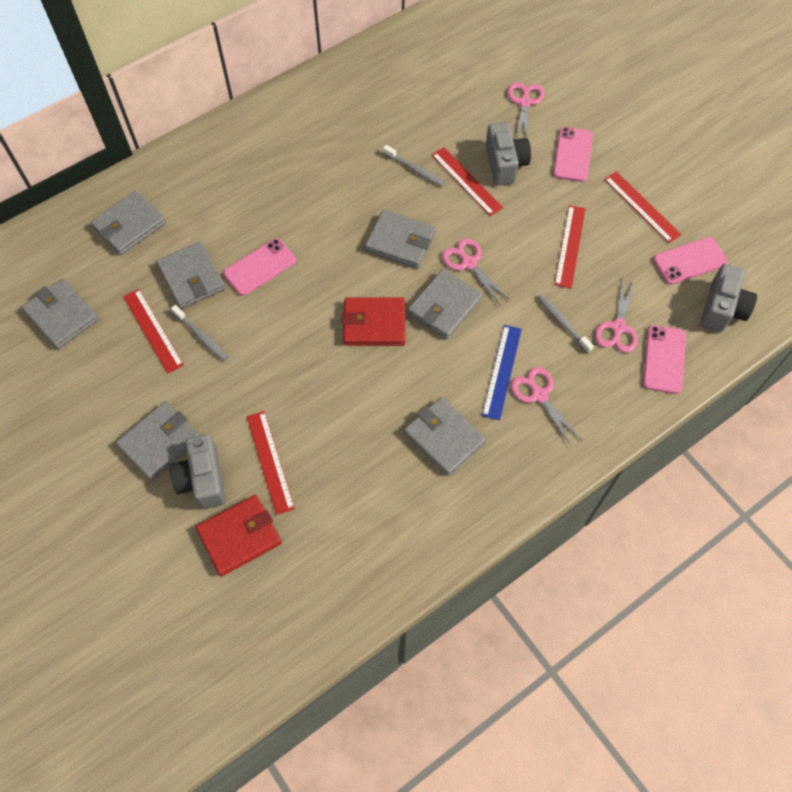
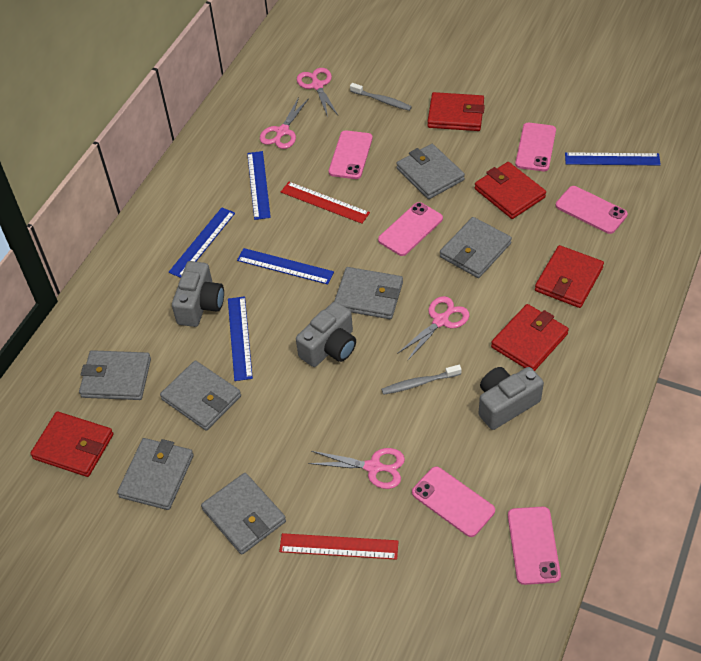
blue ruler: [482,325,522,420] = 1 -> [169,207,235,278] [228,296,253,381] [237,248,334,284] [247,151,271,220] [565,152,661,166] = 5
grey toothbrush: [171,305,228,361] [383,145,445,186] [537,294,594,353] = 3 -> [350,83,412,111] [381,365,462,395] = 2
pink phone: [223,238,296,296] [553,127,593,182] [643,325,686,394] [653,237,728,285] = 4 -> [329,130,372,179] [378,202,443,256] [412,466,495,537] [508,506,561,585] [515,123,556,171] [556,186,628,234] = 6
red ruler: [123,289,184,374] [247,411,295,515] [432,147,503,216] [554,205,586,288] [604,171,682,243] = 5 -> [279,533,398,560] [281,182,370,224] = 2
red wallet: [196,495,282,576] [342,297,405,346] = 2 -> [30,411,113,477] [427,92,485,131] [475,162,546,219] [491,304,569,371] [535,245,604,308] = 5

